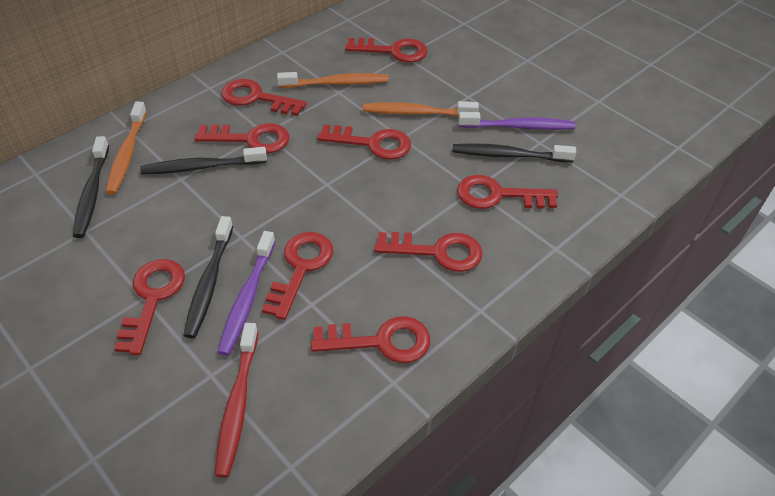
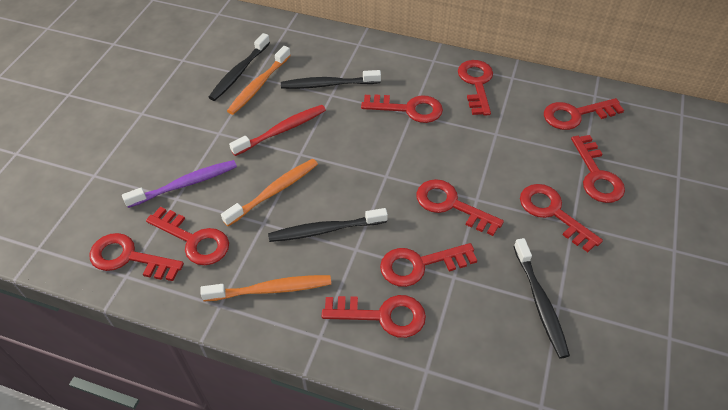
purple toothbrush: [217,231,275,356] [458,112,575,130] = 2 -> [122,160,237,208] = 1
red key: [114,259,185,355] [194,123,290,153] [221,79,307,116] [262,232,333,320] [311,316,430,363] [317,125,411,160] [345,38,428,63] [374,232,483,272] [457,175,558,209] = 9 -> [89,233,184,281] [146,207,229,265] [322,295,426,338] [361,94,443,123] [380,243,477,287] [416,179,504,236] [458,60,493,116] [520,184,603,252] [544,98,624,130] [571,135,625,203] = 10

